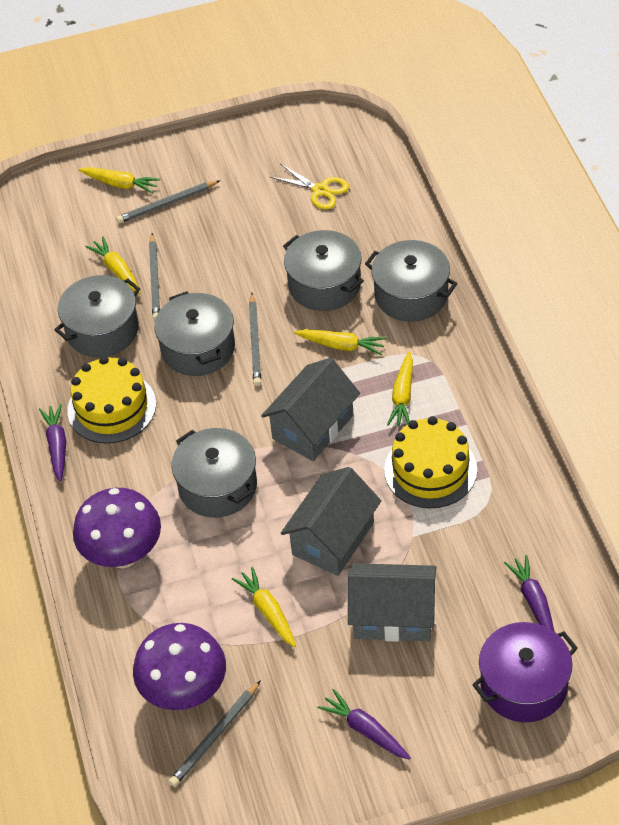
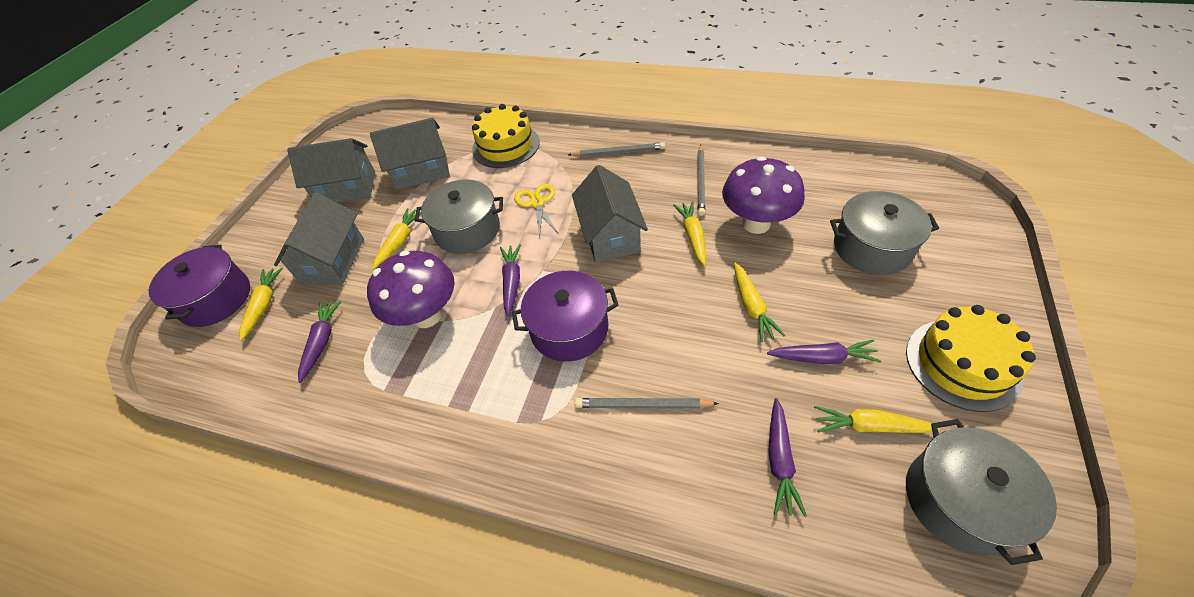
grey house: [261,358,360,461] [281,467,381,576] [348,563,436,642] = 3 -> [274,192,364,284] [287,138,375,203] [370,118,450,190] [572,165,648,262] = 4
grey pencil: [116,180,220,223] [149,233,160,321] [169,680,261,787] [249,293,261,386] = 4 -> [568,142,665,157] [575,398,719,409] [697,145,705,216] = 3
grey pot: [54,275,140,357] [154,291,235,376] [172,428,257,518] [283,230,364,311] [365,240,458,322] = 5 -> [415,180,503,254] [830,191,939,275] [906,419,1057,565] = 3
purple carrot: [39,404,66,482] [318,689,411,760] [504,555,554,631] = 3 -> [298,301,342,383] [500,244,521,317] [767,340,881,364] [768,398,807,517] = 4
purple pot: [472,622,578,722] = 1 -> [148,245,250,327] [512,271,618,362] = 2

